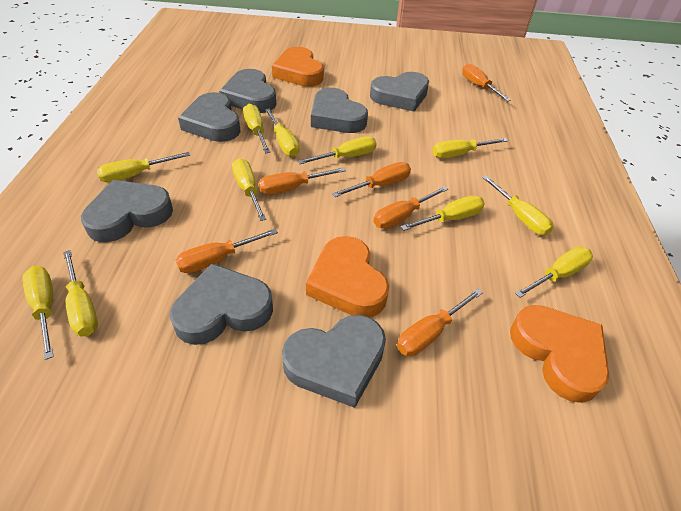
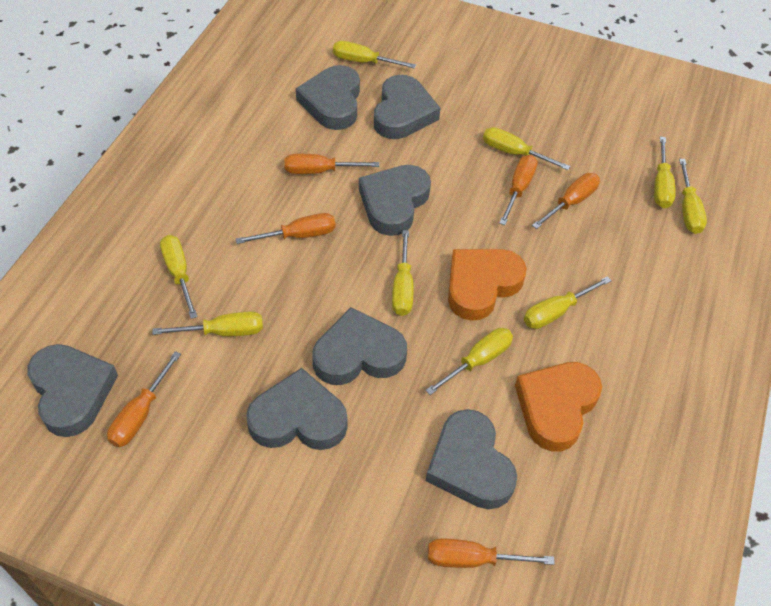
orange heart: [272,47,324,87] [306,236,389,317] [510,305,609,403] = 3 -> [448,249,527,321] [515,362,602,452] = 2
yellow screwdriver: [22,266,54,360] [63,250,98,337] [97,152,190,182] [232,158,266,221] [243,104,270,153] [265,108,300,157] [298,136,377,164] [401,195,485,231] [433,138,508,159] [482,175,554,235] [515,246,593,298] = 11 -> [152,311,263,336] [160,235,198,319] [333,41,416,69] [392,230,413,316] [425,328,513,395] [483,127,570,170] [524,276,612,329] [654,137,676,208] [679,159,707,234] = 9

